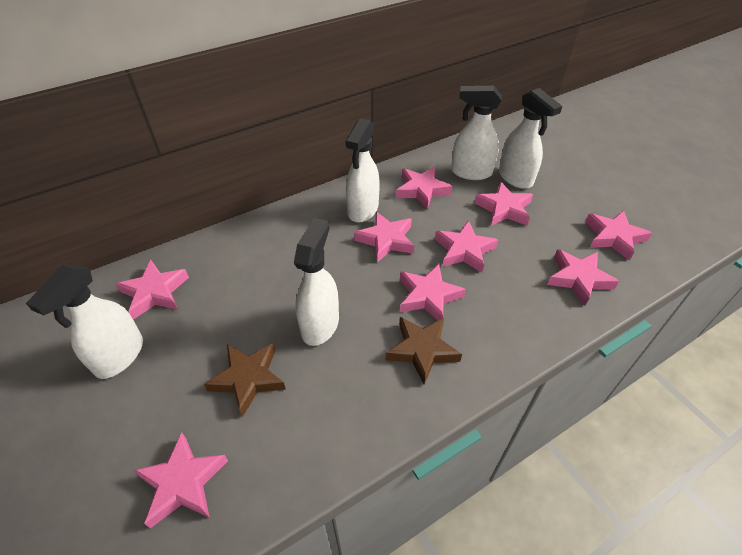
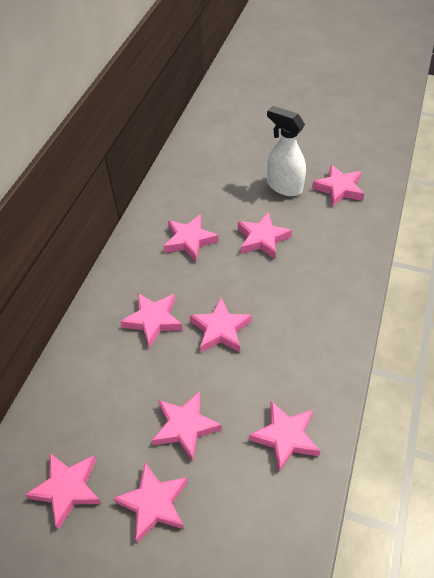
brown star: [204,343,286,417] [386,317,462,385] = 2 -> none = 0
white spray bottle: [26,265,143,379] [294,218,339,346] [346,118,380,222] [451,86,502,180] [499,88,562,189] = 5 -> [267,106,306,196] = 1

